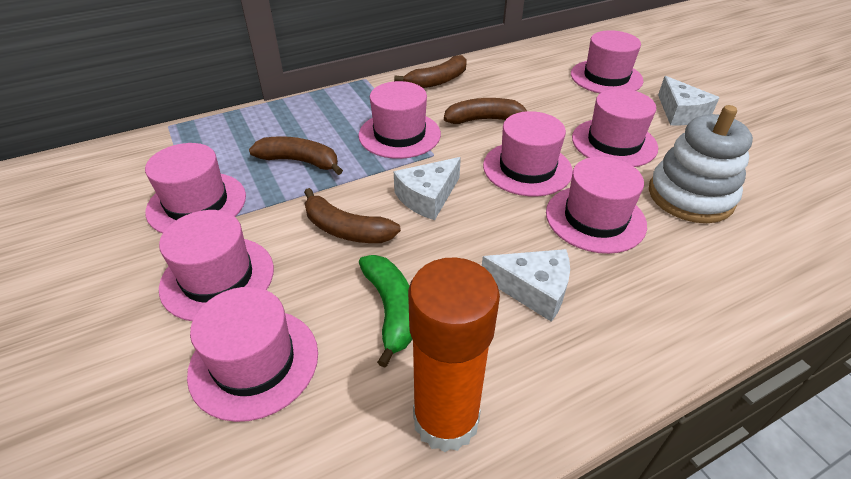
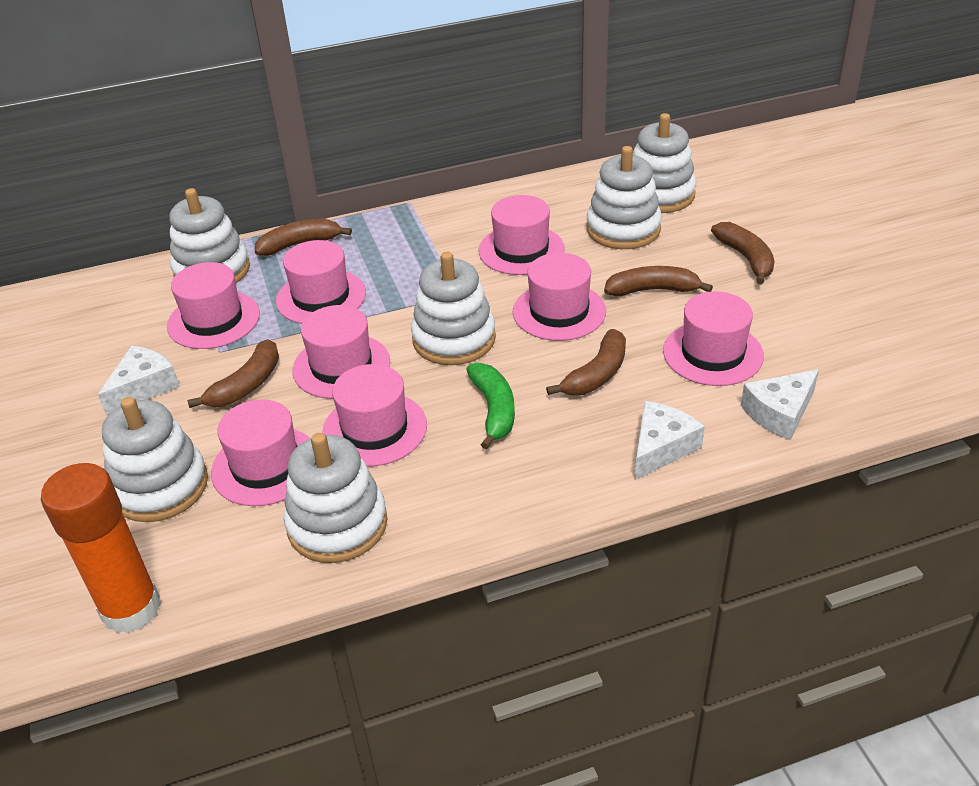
brown banana: [249,136,343,175] [304,188,401,243] [394,55,467,88] [444,98,527,124] = 4 -> [187,339,279,408] [255,219,352,256] [546,329,626,395] [604,266,713,296] [711,222,775,285] = 5
white stacking toy: [649,105,753,223] = 1 -> [102,397,208,522] [170,188,250,283] [283,433,388,563] [411,252,496,365] [586,146,662,249] [633,113,696,213] = 6

